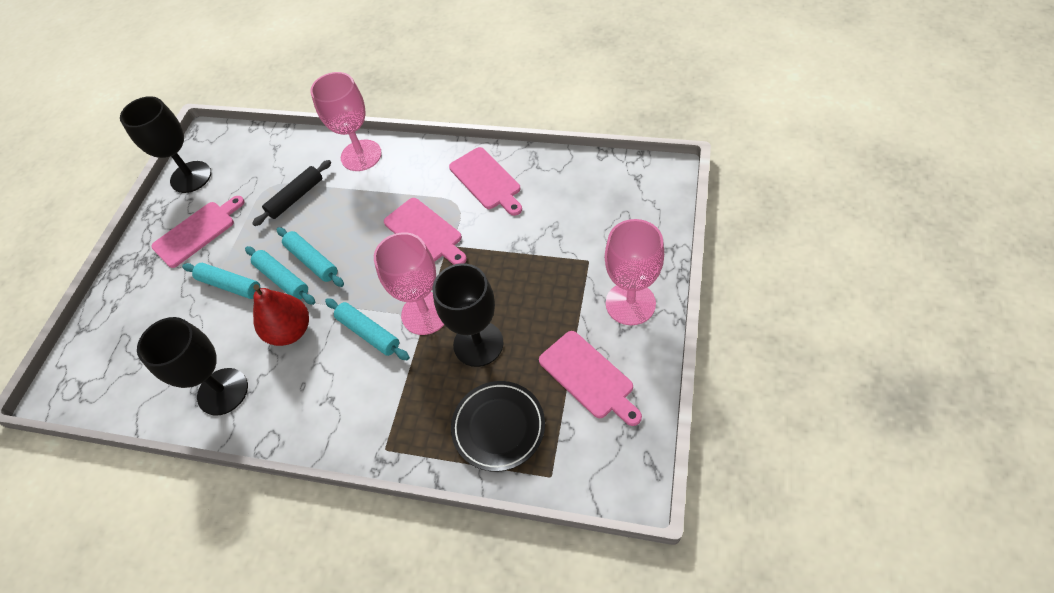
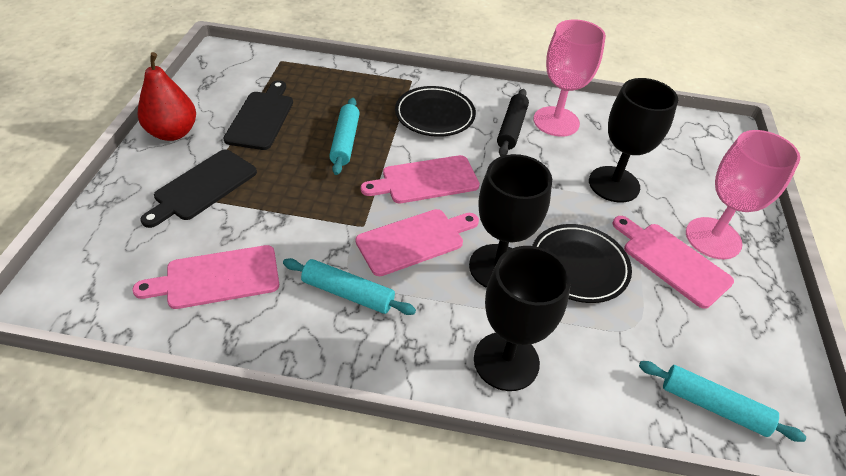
black cutting board: none = 0 -> [140,149,257,228] [223,80,293,150] = 2
black plate: [451,381,545,472] = 1 -> [395,86,476,137] [532,224,632,303] = 2
pink goblet: [310,72,382,171] [374,232,444,335] [605,219,664,325] = 3 -> [533,19,606,137] [686,130,800,259] = 2
turquoise rolling pin: [182,263,260,299] [245,246,315,305] [277,227,344,287] [325,298,410,360] = 4 -> [283,258,416,315] [329,98,360,175] [639,361,806,442] = 3

